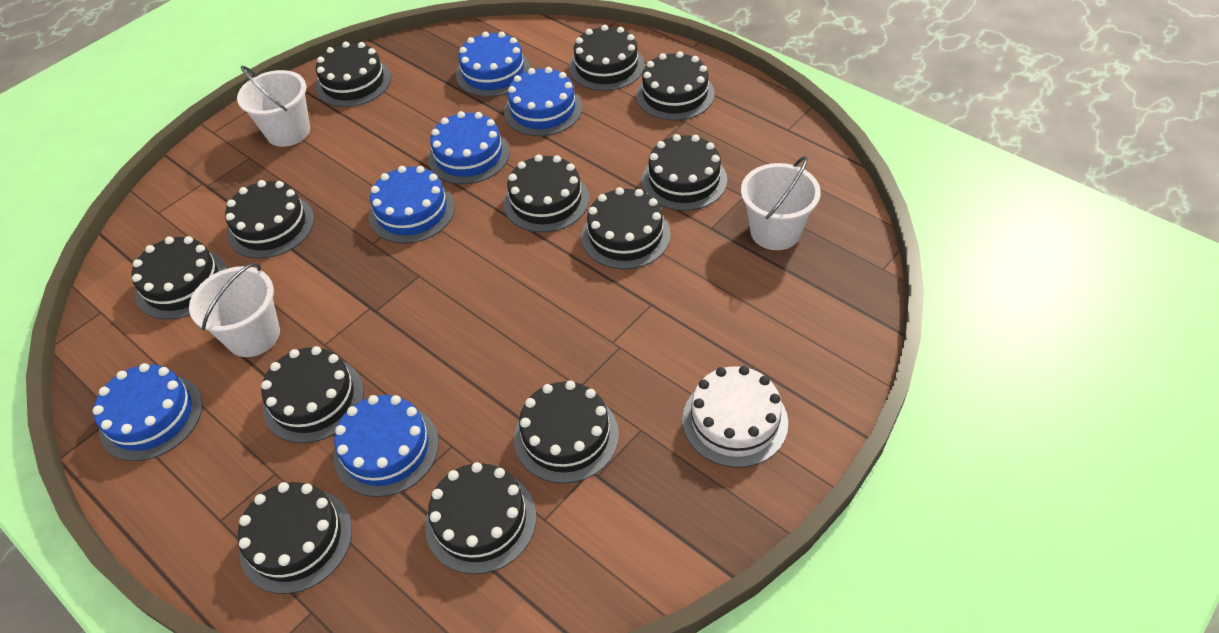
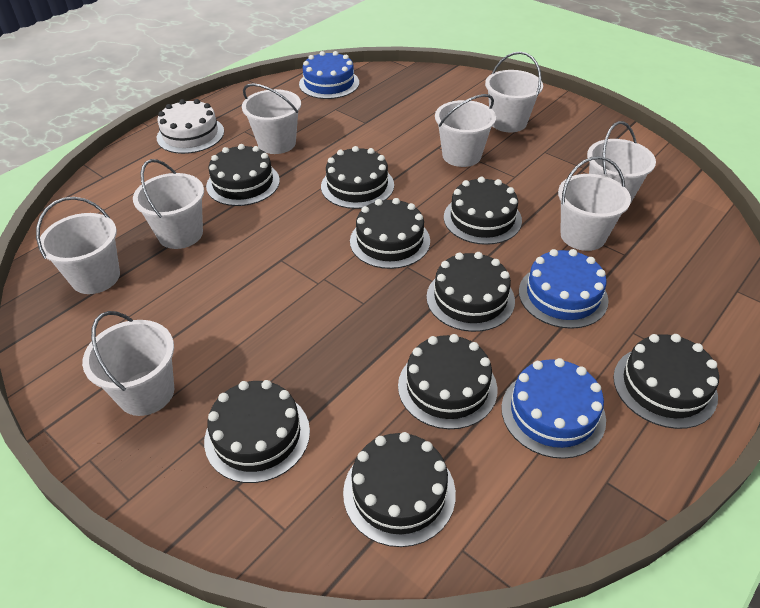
black cake: [132,236,227,320] [225,180,314,259] [237,482,352,594] [261,346,364,443] [316,42,391,107] [425,462,536,574] [503,155,589,232] [514,380,619,484] [569,25,645,91] [581,187,671,269] [636,51,715,121] [642,134,727,211] = 12 -> [204,380,310,483] [206,144,280,206] [321,146,394,209] [343,432,456,547] [350,198,430,269] [398,334,498,429] [427,252,515,332] [444,177,522,245] [613,334,719,429] = 9
blue cake: [93,363,203,461] [334,395,439,497] [369,166,455,243] [428,111,510,184] [456,31,531,97] [504,67,582,136] = 6 -> [299,51,359,99] [501,358,606,459] [519,249,609,329] = 3
white bucket: [189,263,280,357] [237,66,310,147] [741,156,821,250] = 3 -> [36,197,120,294] [82,311,174,416] [133,159,204,249] [242,83,301,154] [435,94,496,167] [485,52,543,132] [558,156,631,251] [587,121,656,204] = 8

